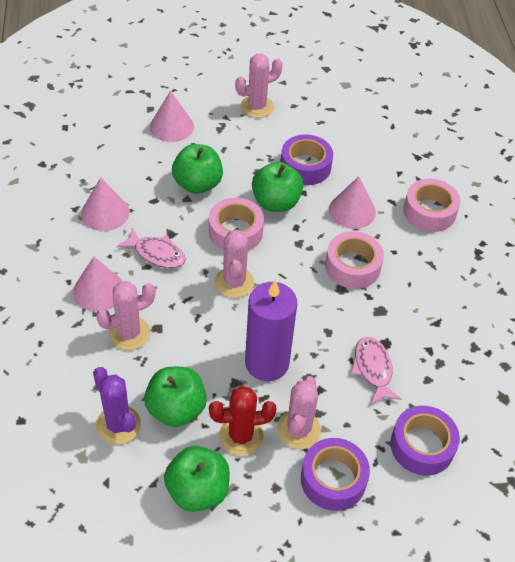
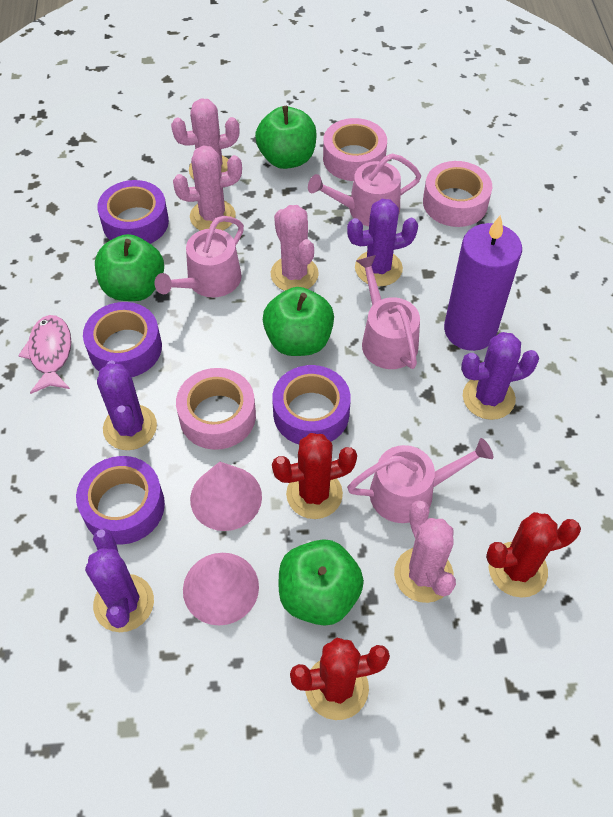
pink cone: [73,257,122,311] [81,177,129,231] [150,91,194,142] [329,176,376,229] = 4 -> [183,553,259,626] [190,462,262,531] = 2
pink fish: [117,227,186,268] [351,337,402,404] = 2 -> [18,315,71,394] = 1
pink watering can: none = 0 -> [154,216,244,297] [308,154,421,226] [347,438,493,523] [356,255,420,369] = 4
purple cactus: [93,367,141,445] = 1 -> [85,528,154,632] [97,360,157,450] [347,199,418,286] [461,332,539,420] = 4
purple tape: [281,134,333,185] [301,438,370,511] [390,406,460,476] = 3 -> [76,456,165,545] [83,302,162,377] [97,180,169,244] [272,365,351,444] = 4
red cactus: [209,386,277,456] = 1 -> [272,433,357,519] [290,638,390,720] [486,512,581,598] = 3

